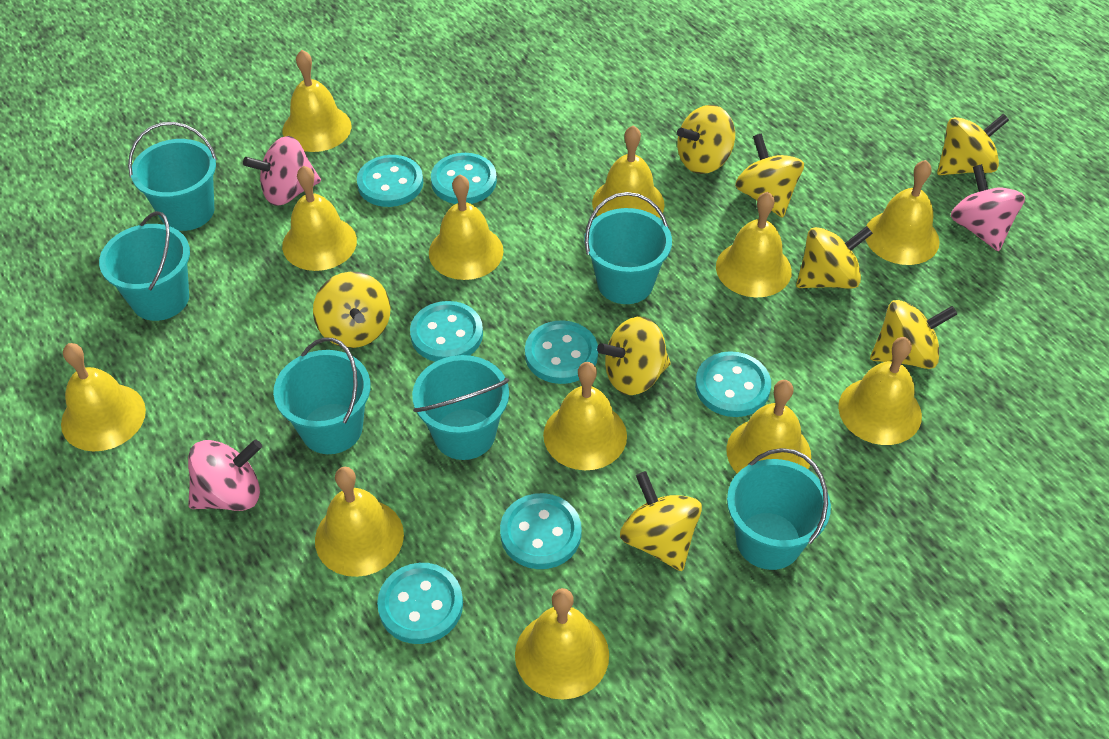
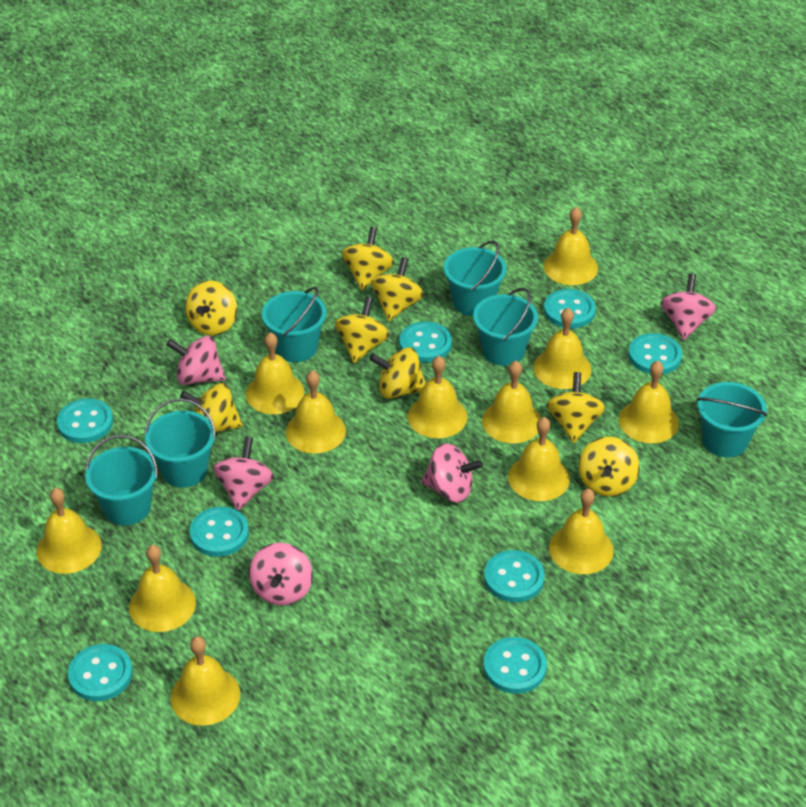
pink spinning top: [188,439,262,511] [243,136,321,206] [951,164,1025,251] = 3 -> [166,336,226,385] [213,437,274,510] [249,543,313,605] [421,443,483,502] [661,274,716,340] = 5
turquoise button: [357,155,423,207] [377,563,463,644] [410,301,483,362] [431,153,497,204] [500,493,582,569] [525,320,598,384] [695,351,771,417] = 7 -> [57,398,113,443] [68,644,133,701] [190,507,249,557] [399,321,452,363] [483,637,547,694] [484,550,545,602] [544,289,596,329] [628,333,682,375] = 8

